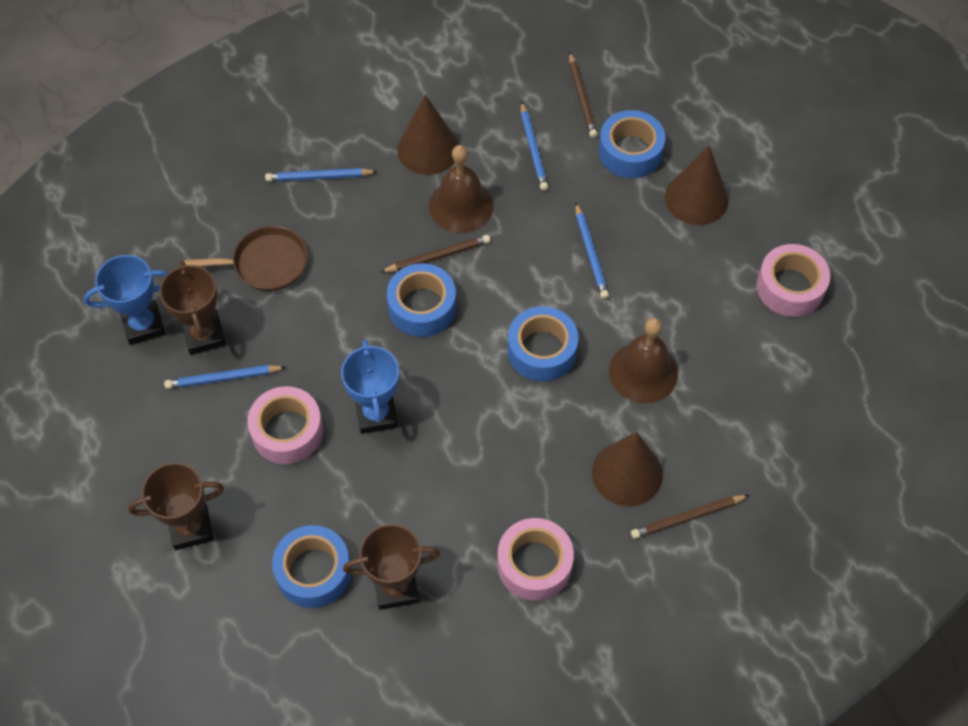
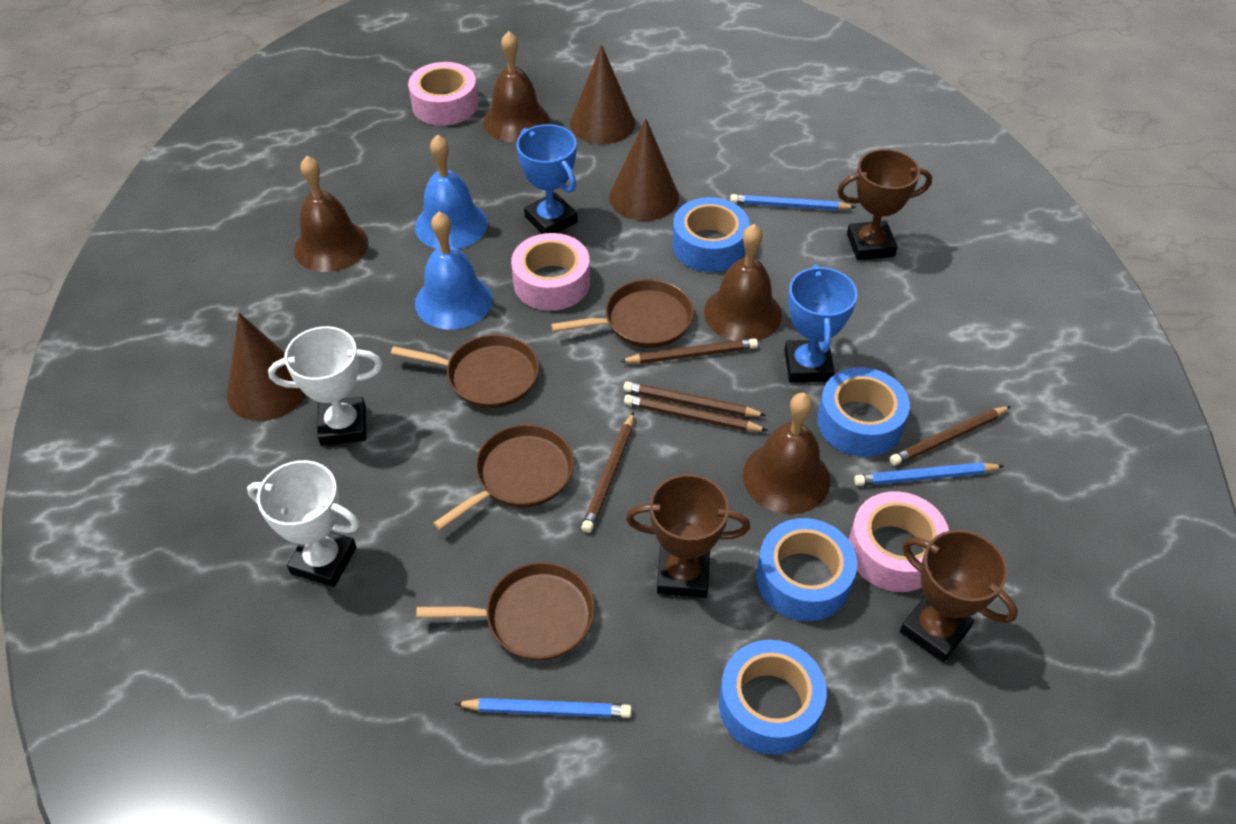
blue bell: none = 0 -> [415,135,488,249] [415,212,492,330] = 2
blue pencil: [164,365,286,389] [265,168,378,182] [521,101,548,191] [575,203,609,299] = 4 -> [454,698,632,718] [730,194,856,211] [854,462,1004,486] = 3
brown bell: [429,145,493,233] [609,318,678,404] = 2 -> [294,156,368,272] [483,31,550,142] [704,224,782,341] [743,393,830,514] = 4
brown pan: [184,226,308,291] = 1 -> [391,334,539,408] [416,562,595,661] [433,424,574,530] [551,279,694,348] = 4
brown pencil: [381,235,490,273] [569,53,597,138] [631,495,749,539] = 3 -> [581,412,634,533] [620,338,758,364] [623,381,767,417] [624,394,768,431] [889,406,1011,466] = 5
white trophy: none = 0 -> [247,460,359,587] [268,326,382,446] = 2

